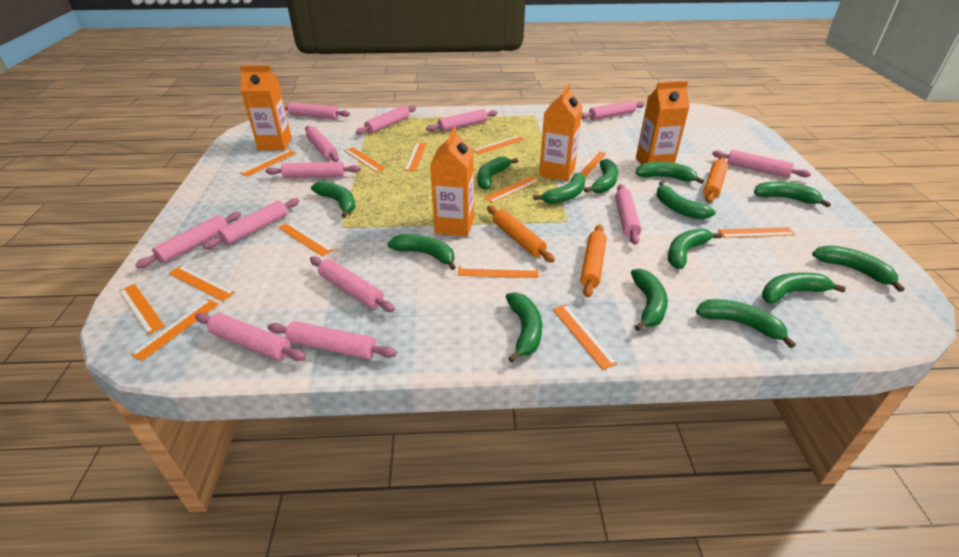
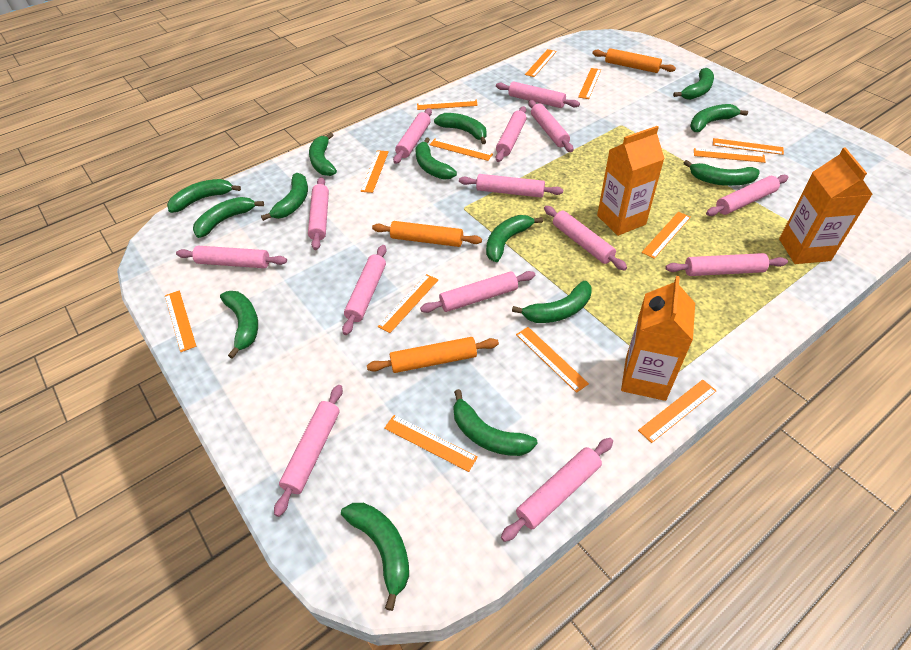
orange carton: [240,65,292,150] [430,127,474,236] [539,84,583,181] [636,81,690,164] = 4 -> [597,126,665,236] [621,276,695,401] [779,147,873,264] = 3
pink rolling pin: [136,212,241,268] [195,313,306,361] [203,198,299,249] [265,162,361,178] [268,321,397,359] [284,102,350,119] [305,126,339,162] [310,256,395,312] [356,105,416,135] [426,109,498,132] [581,100,645,120] [615,184,641,245] [712,150,811,178] = 13 -> [176,246,287,268] [274,385,343,517] [308,177,329,250] [342,245,387,335] [393,108,432,164] [420,271,535,313] [459,174,563,198] [496,82,580,108] [496,106,527,162] [501,438,613,542] [528,100,573,152] [544,206,627,271] [665,253,788,276] [706,175,789,216] = 14

